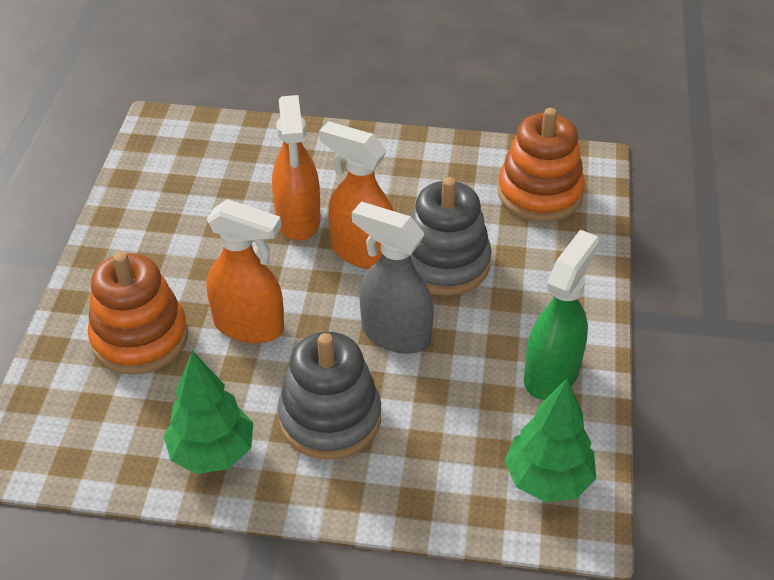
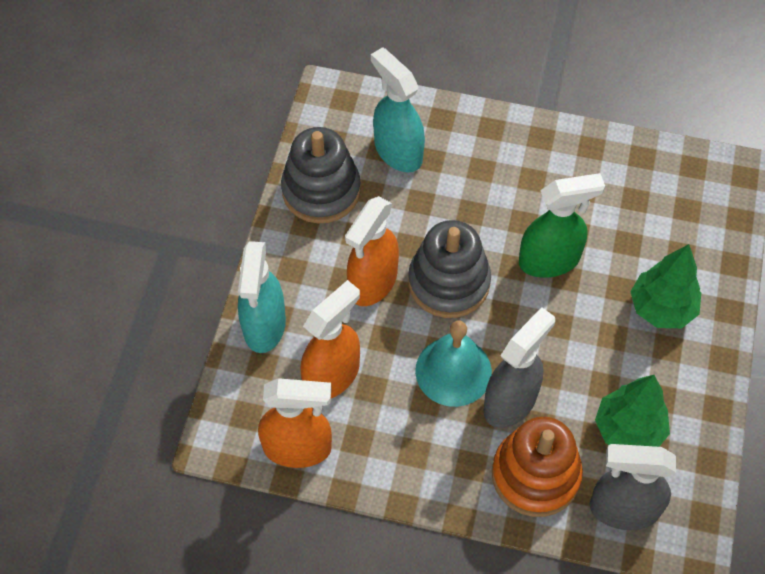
grey spray bottle: [352,201,434,354] = 1 -> [484,307,555,428] [590,444,676,530] = 2
orange stacking toy: [88,252,188,375] [497,108,585,222] = 2 -> [492,417,583,517] = 1
turquoise bell: none = 0 -> [415,320,492,407] = 1
turquoise spray bottle: none = 0 -> [238,241,286,353] [371,47,425,172] = 2

